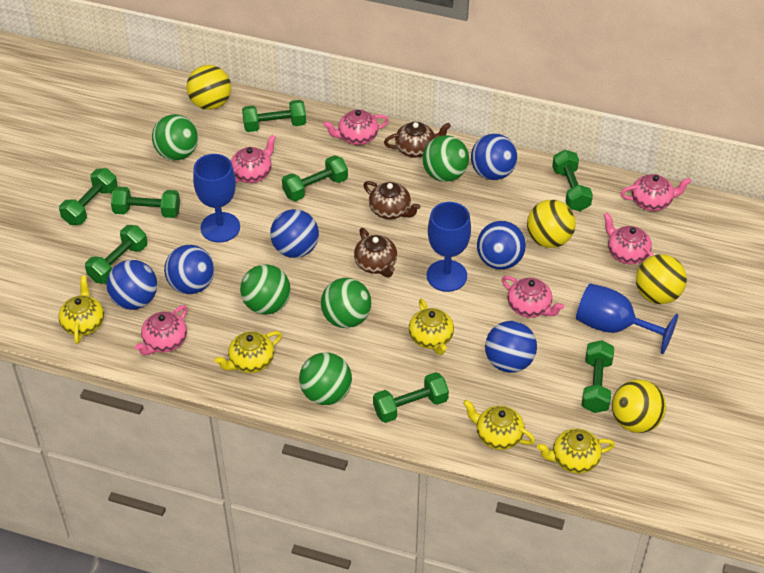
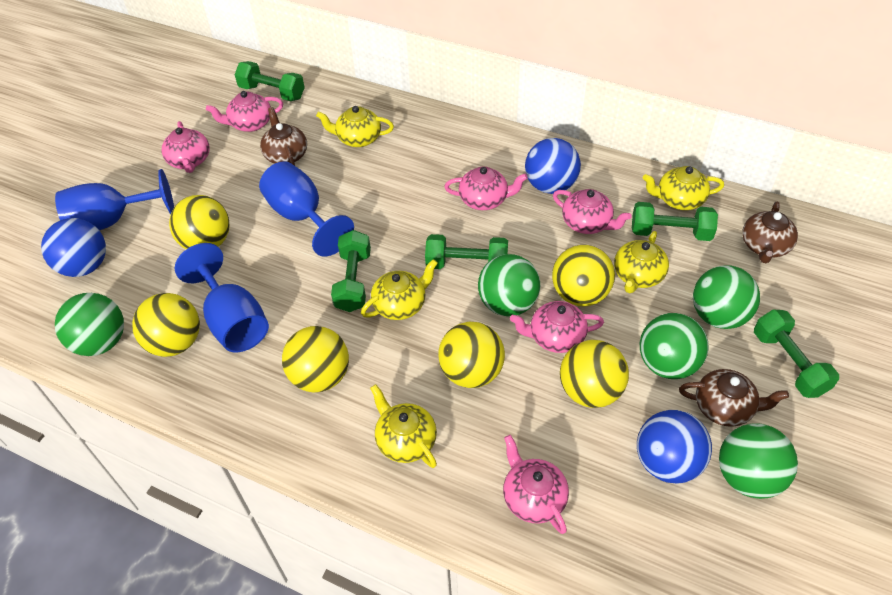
blue ball: [107,260,157,310] [164,245,214,294] [270,209,319,258] [471,134,517,180] [477,221,526,270] [485,321,537,373] = 6 -> [41,218,106,277] [525,138,581,194] [637,410,712,483] = 3
green dumbbell: [59,168,117,225] [85,225,147,284] [111,186,180,218] [242,100,306,132] [282,155,348,201] [373,372,449,423] [552,150,593,211] [582,340,614,413] = 8 -> [234,61,305,101] [331,230,371,312] [425,234,508,269] [632,202,718,241] [754,309,839,398] = 5
yellow ball: [186,65,231,110] [527,200,576,248] [612,379,666,433] [636,254,687,304] = 4 -> [132,293,200,357] [169,195,230,249] [282,326,349,392] [438,322,505,388] [552,245,615,306] [560,340,629,408] = 6

